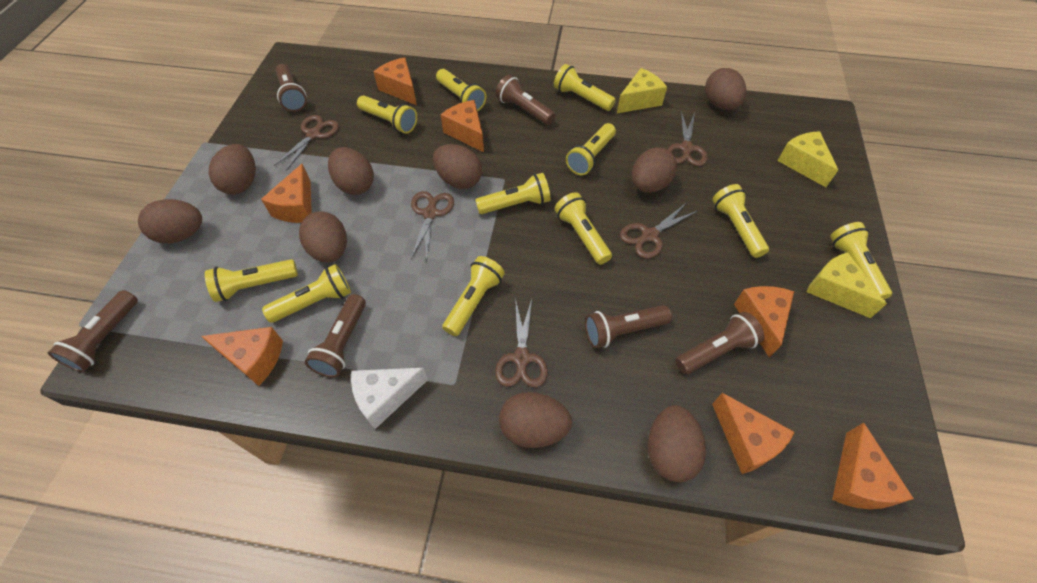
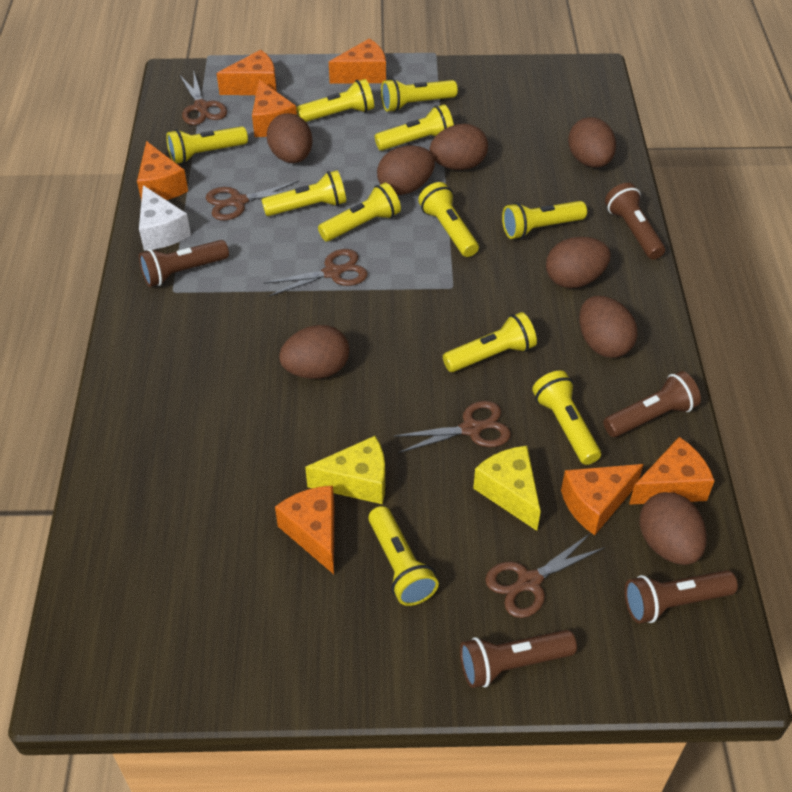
brown egg: [138,199,202,243] [208,144,256,195] [299,211,347,263] [328,147,374,195] [433,144,482,189] [499,392,572,448] [632,148,677,193] [648,405,706,482] [705,68,746,110] = 9 -> [267,113,313,163] [279,325,349,379] [377,145,435,195] [429,124,488,170] [546,237,611,288] [568,117,616,167] [579,296,637,358] [639,492,707,565] = 8
brown flashlight: [48,290,138,372] [276,64,307,112] [305,294,366,378] [496,75,555,125] [585,305,672,348] [675,312,765,374] = 6 -> [139,240,229,287] [460,630,577,688] [603,371,701,437] [605,183,665,259] [625,570,738,623] = 5
yellow cheese: [617,68,667,113] [778,131,838,187] [806,252,887,318] = 3 -> [305,436,385,504] [473,446,541,531] = 2

